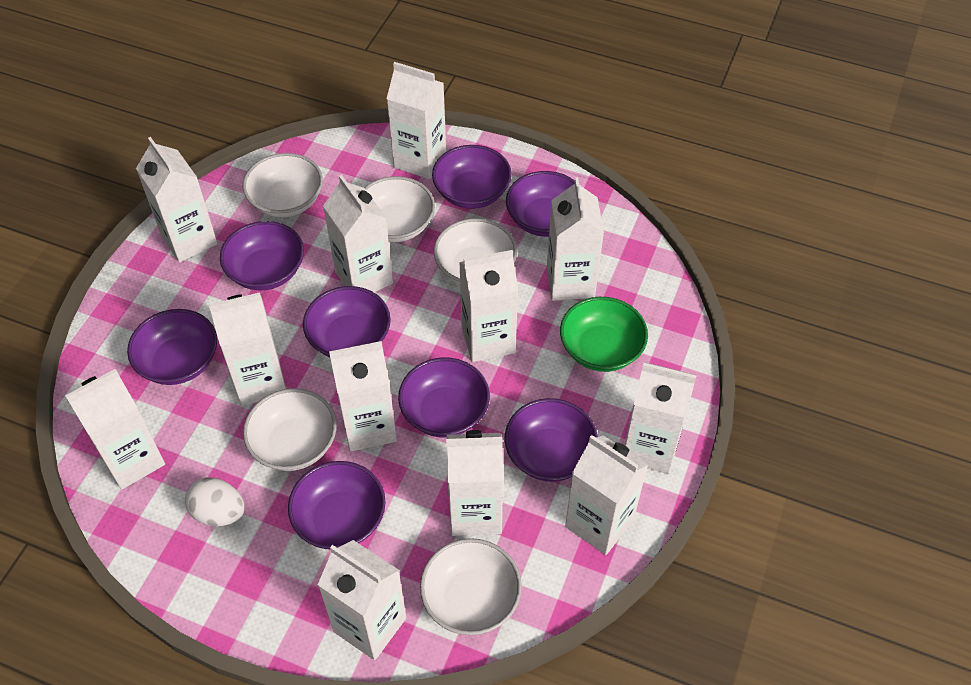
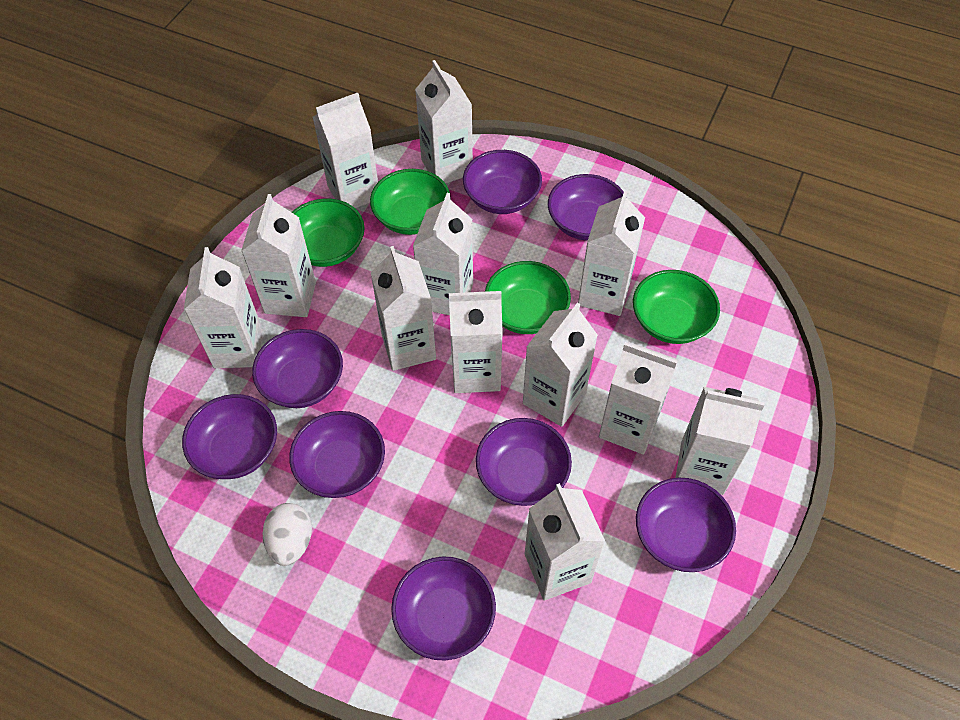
green bowl: [560,297,648,372] = 1 -> [292,199,365,267] [370,169,451,235] [485,261,571,334] [633,270,720,344] = 4
white bowl: [243,153,323,218] [243,388,337,471] [364,176,435,242] [420,538,522,635] [433,218,517,285] = 5 -> none = 0

